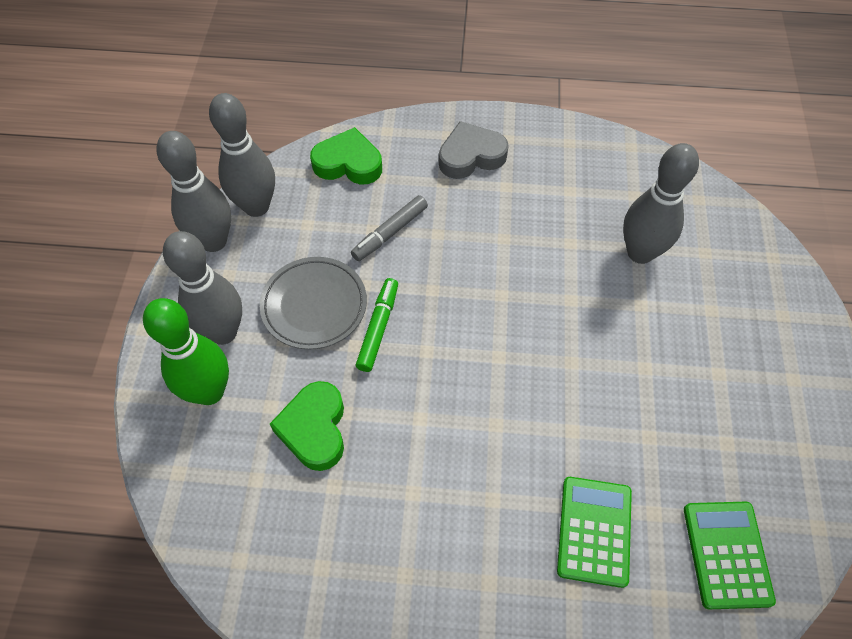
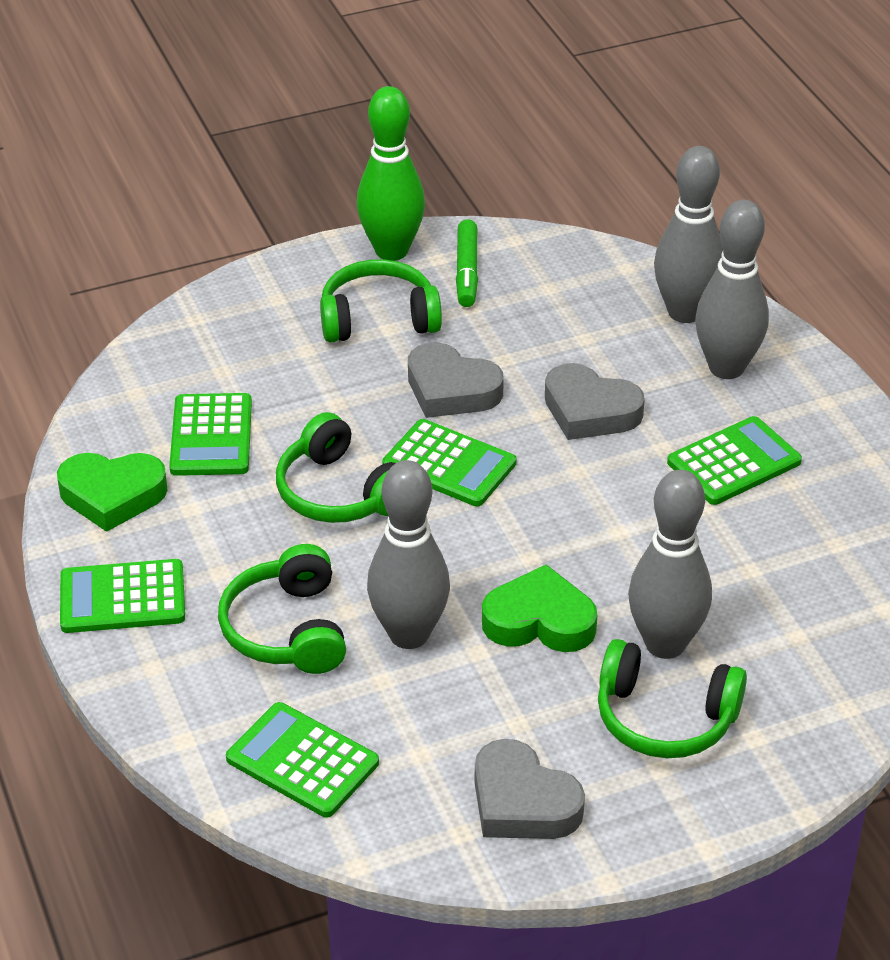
green calculator: [557,477,632,588] [684,502,776,609] = 2 -> [60,559,185,633] [169,393,252,476] [226,702,379,818] [382,419,517,507] [667,416,802,505] = 5
green headphones: none = 0 -> [218,544,346,674] [276,412,395,523] [320,259,442,342] [598,639,747,758] = 4
grey heart: [439,121,509,179] = 1 -> [408,342,504,418] [474,739,585,839] [545,363,645,440] = 3
grey marker: [351,195,428,261] = 1 -> none = 0
grey plate: [260,257,367,350] = 1 -> none = 0

